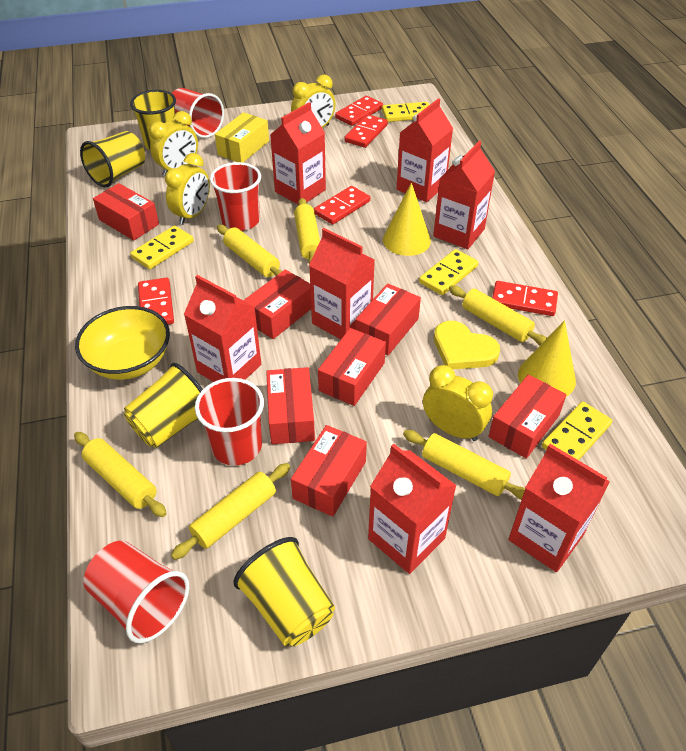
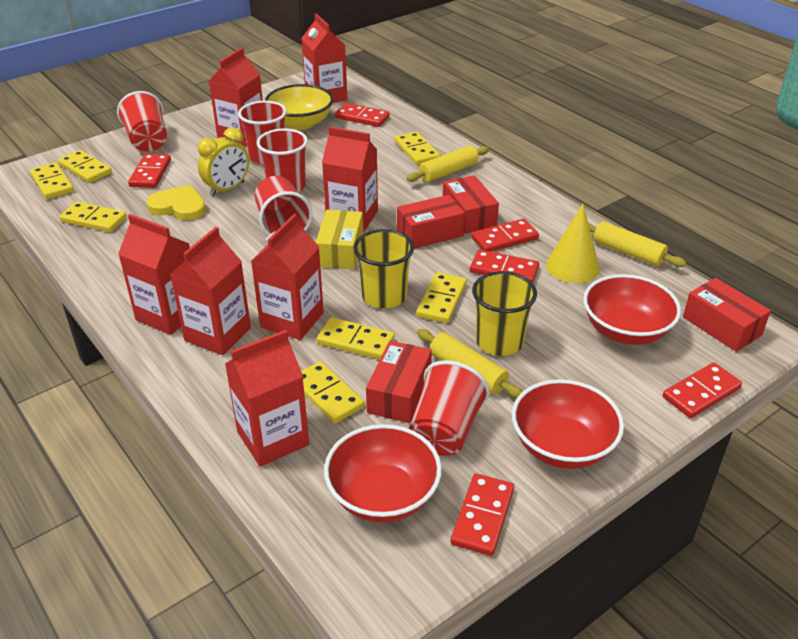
red bowl: none = 0 -> [324,424,442,523] [512,379,624,469] [583,274,681,345] = 3
red box: [93,183,159,240] [243,269,311,339] [266,367,315,444] [291,425,367,517] [318,328,386,406] [355,283,421,356] [489,374,567,459] = 7 -> [366,341,432,423] [397,195,465,249] [443,175,499,234] [683,278,771,352] = 4
red cup: [83,541,190,643] [172,88,224,138] [195,378,264,465] [210,162,261,231] = 4 -> [117,91,167,151] [238,101,287,165] [255,176,313,236] [257,128,308,192] [409,360,490,456] = 5
red domino: [138,278,174,325] [314,186,370,225] [335,96,383,126] [344,114,388,148] [492,281,558,316] = 5 -> [128,154,171,188] [335,103,390,127] [451,473,514,556] [470,250,539,283] [471,219,539,252] [663,362,742,418] = 6
yellow clock: [149,111,198,176] [165,153,210,225] [291,74,335,128] [423,365,493,441] = 4 -> [198,127,249,196] = 1
yellow cone: [383,183,431,256] [518,320,576,397] = 2 -> [546,204,600,283] = 1
yellow cup: [80,131,145,187] [124,363,203,448] [130,90,176,150] [233,537,335,646] = 4 -> [353,229,414,309] [472,271,537,356] = 2
yellow domino: [130,226,194,269] [382,102,429,122] [419,249,478,295] [542,402,612,460] = 4 -> [30,162,74,199] [58,150,112,183] [59,202,127,232] [301,361,365,424] [317,317,395,359] [394,132,440,165] [416,272,467,323] = 7
yellow rolling pin: [74,432,167,517] [171,463,290,560] [217,225,282,277] [294,198,320,264] [403,430,525,500] [449,285,547,345] = 6 -> [406,145,489,182] [417,329,523,399] [588,221,686,267] = 3

